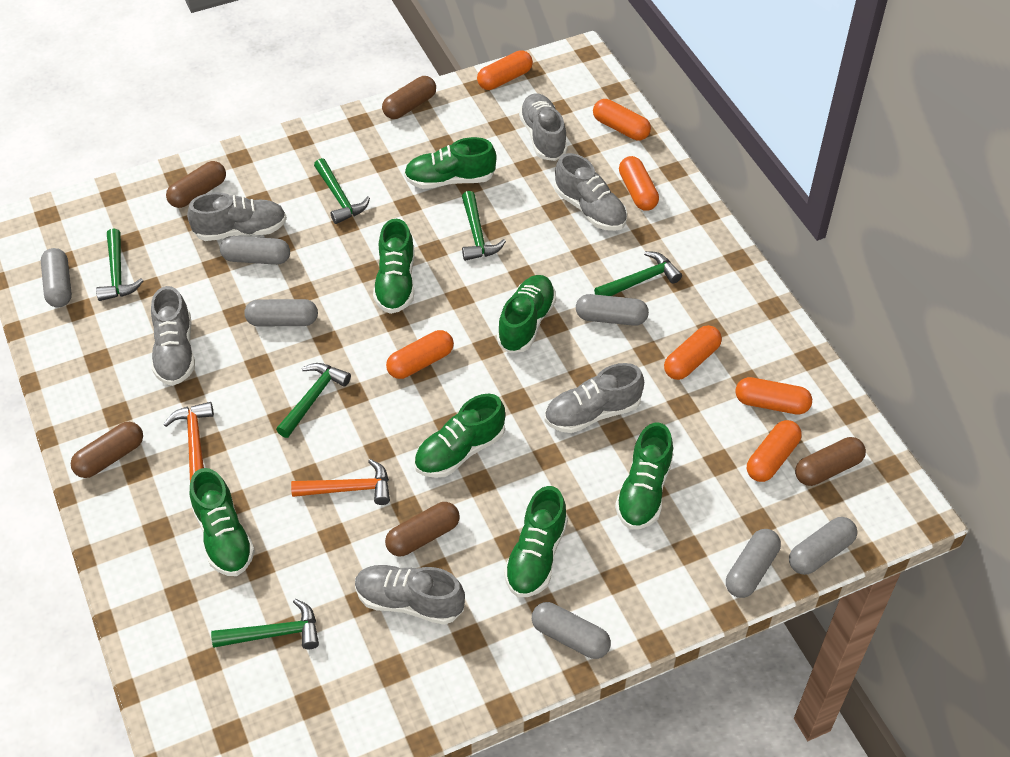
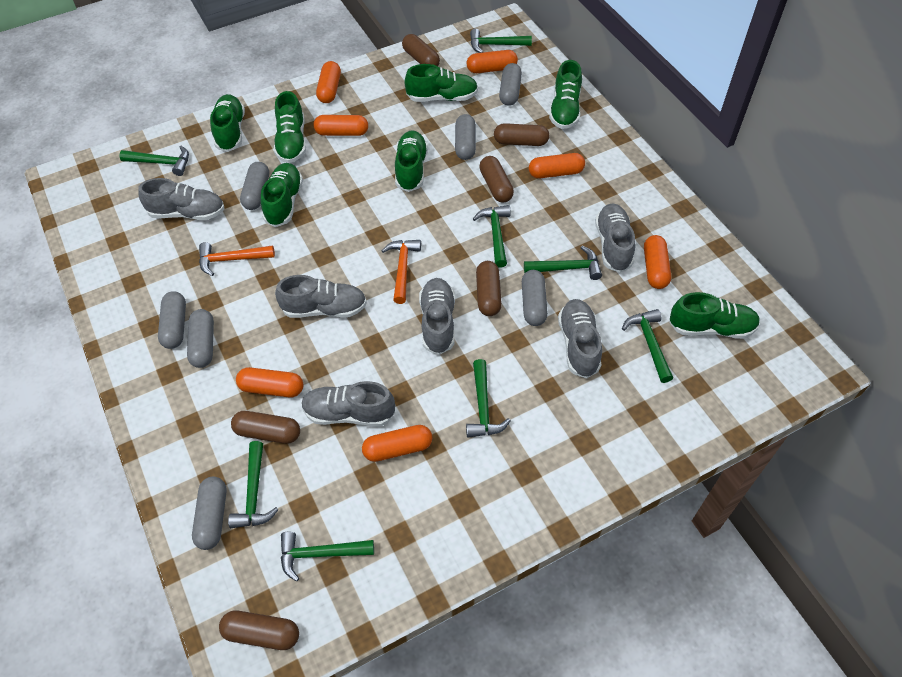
brown capsule: [71,422,143,478] [166,161,226,208] [382,76,436,119] [385,502,460,556] [795,437,866,486] = 5 -> [219,610,299,650] [231,411,300,444] [402,34,440,66] [476,261,502,316] [479,156,514,203] [494,123,549,146] = 6
green hammer: [96,228,144,301] [211,599,319,649] [276,363,351,438] [314,158,370,224] [462,191,506,261] [594,251,682,296] = 6 -> [119,146,189,176] [228,441,279,528] [281,532,374,581] [466,359,511,438] [470,29,532,53] [473,205,511,268] [524,246,602,280] [622,309,673,383] = 8

